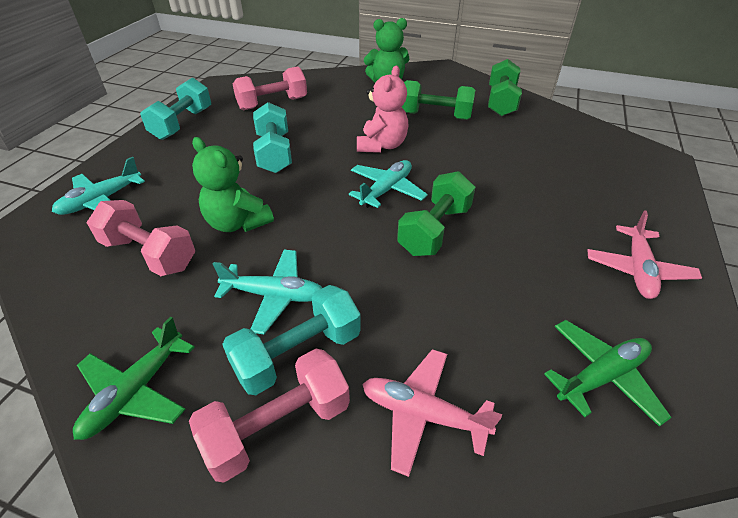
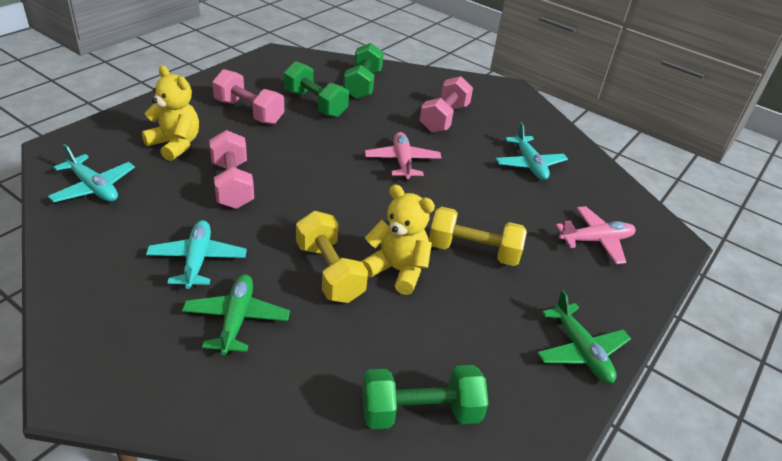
green teddy bear: [192,137,274,232] [364,18,409,82] = 2 -> none = 0
pink teddy bear: [357,66,408,153] = 1 -> none = 0
turquoise dumbbell: [140,78,211,140] [222,285,361,395] [253,102,292,173] = 3 -> none = 0
yellow dumbbell: none = 0 -> [296,211,368,303] [429,207,527,266] = 2
yellow teddy bear: none = 0 -> [142,66,199,161] [361,185,435,295] = 2

